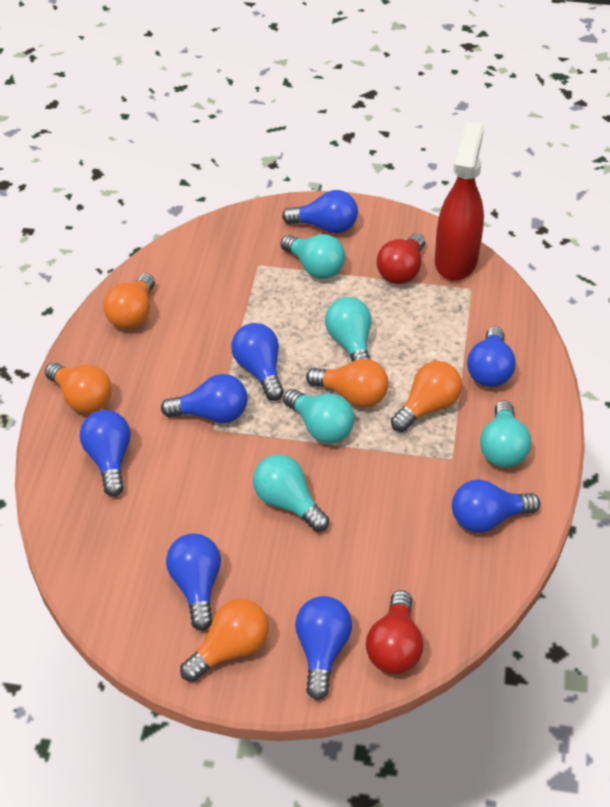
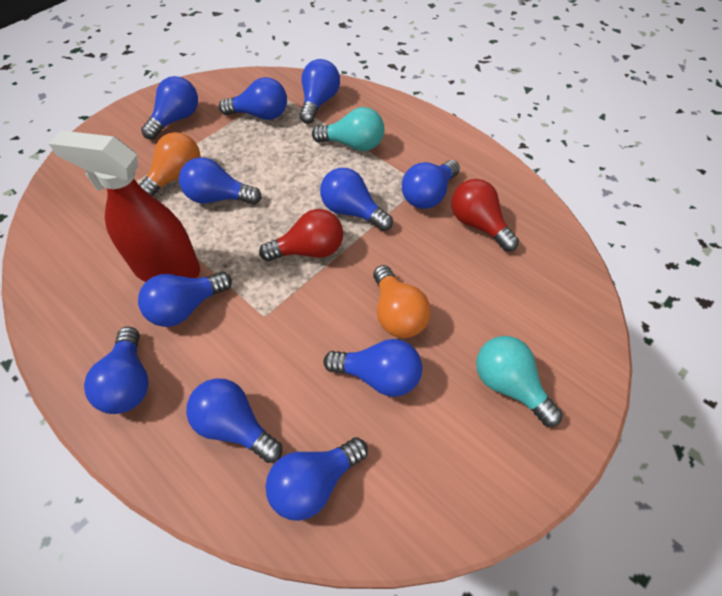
blue light bulb: [80,410,131,496] [161,374,248,423] [166,534,221,631] [231,323,284,401] [282,190,358,233] [295,596,352,700] [452,480,540,532] [467,327,516,387] = 8 -> [84,327,149,414] [138,272,232,327] [141,76,198,140] [179,157,262,205] [186,378,282,463] [219,77,287,120] [266,437,368,521] [299,59,340,124] [320,168,393,231] [324,339,422,397] [402,160,460,209] = 11
orange light bulb: [45,363,112,413] [103,273,155,329] [180,599,269,682] [306,359,388,407] [391,361,462,432] = 5 -> [139,132,200,197] [373,265,431,338] = 2
turquoise light bulb: [253,454,329,532] [280,234,345,279] [283,389,355,443] [325,297,371,362] [480,401,531,467] = 5 -> [312,107,384,151] [476,336,563,427] = 2

